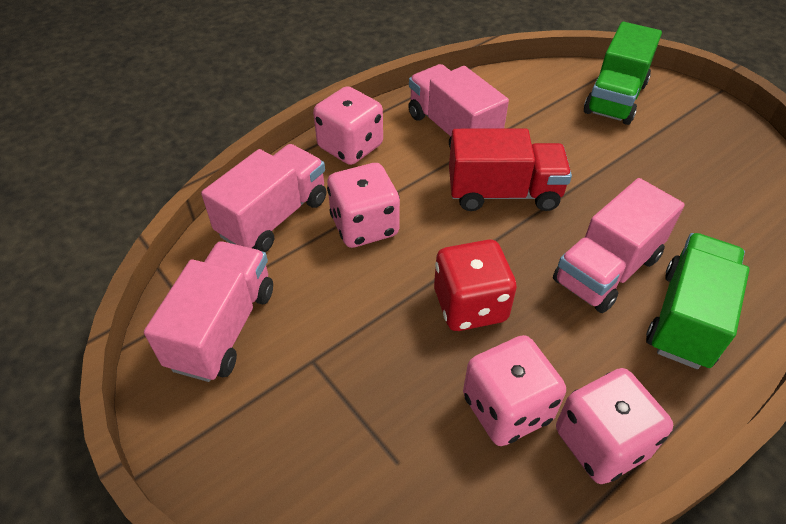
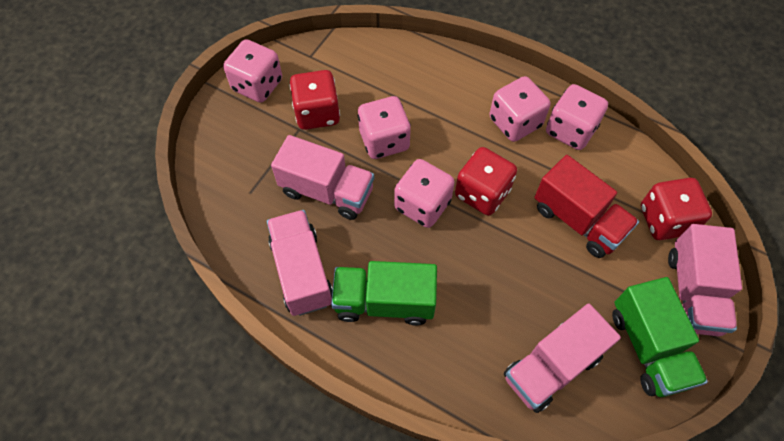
pink dice: [313,86,383,165] [327,163,400,248] [463,335,566,446] [556,368,673,484] = 4 -> [223,39,282,103] [358,96,411,159] [394,159,455,228] [489,76,550,142] [546,84,608,150] = 5
red dice: [434,240,517,331] = 1 -> [289,70,340,130] [455,147,517,216] [641,178,712,240] = 3

